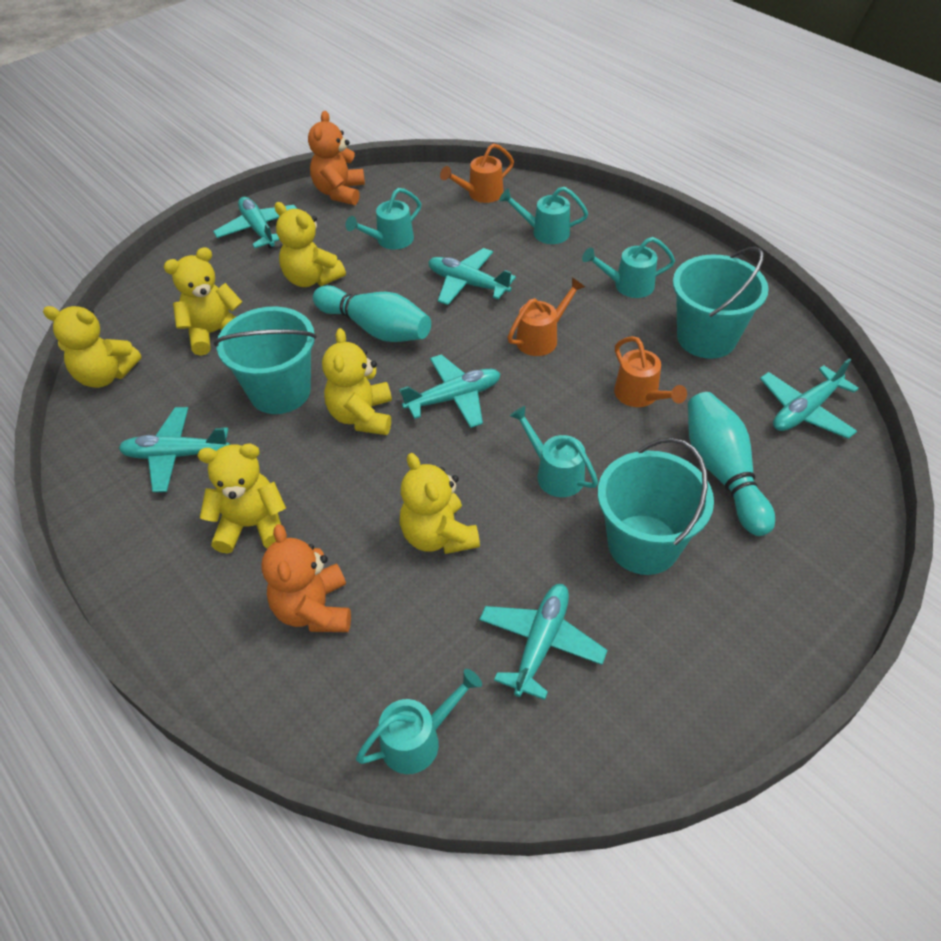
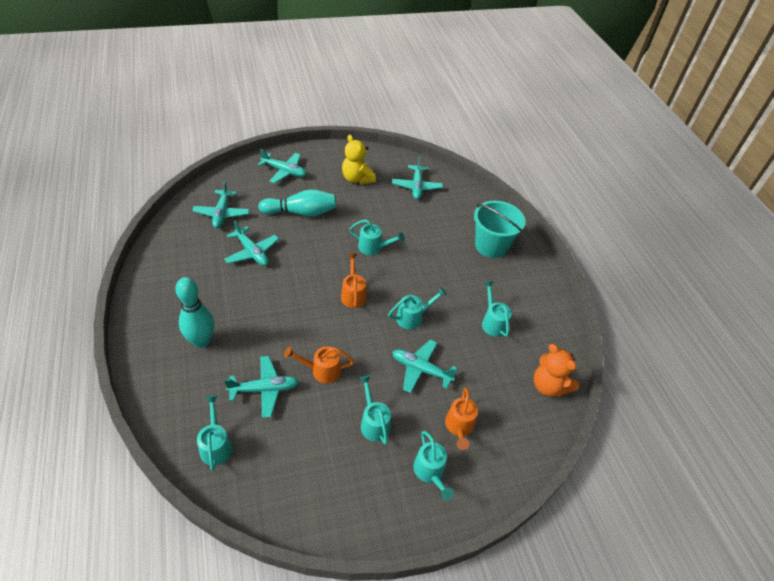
orange teddy bear: [261,524,351,632] [308,111,365,205] = 2 -> [534,344,579,397] = 1
turquoise bucket: [214,307,317,414] [598,438,714,575] [673,247,769,359] = 3 -> [474,201,526,258] = 1
turquoise watering can: [346,188,421,250] [356,669,482,774] [499,187,588,244] [510,406,598,497] [582,237,675,298] = 5 -> [197,395,232,471] [350,219,405,255] [359,375,391,445] [388,287,447,330] [413,431,454,500] [482,281,512,337] = 6
yellow teddy bear: [43,306,141,388] [164,247,242,356] [198,444,286,554] [274,202,346,287] [322,328,392,435] [400,453,480,554] = 6 -> [342,135,376,184] = 1

